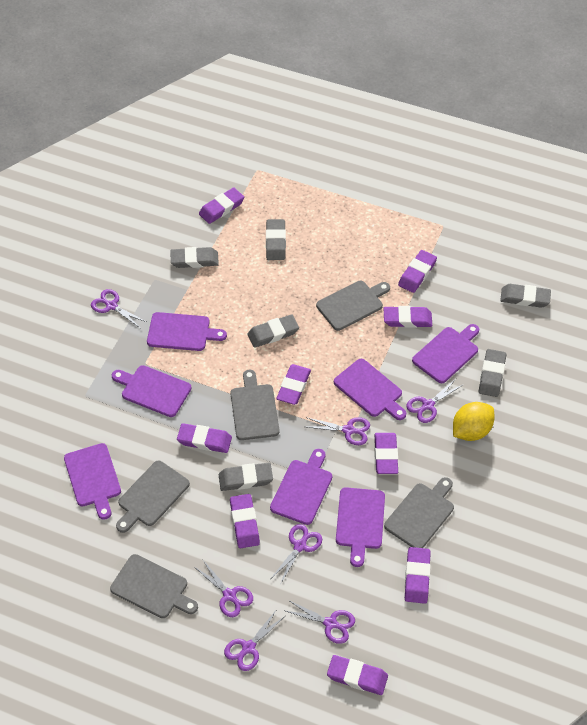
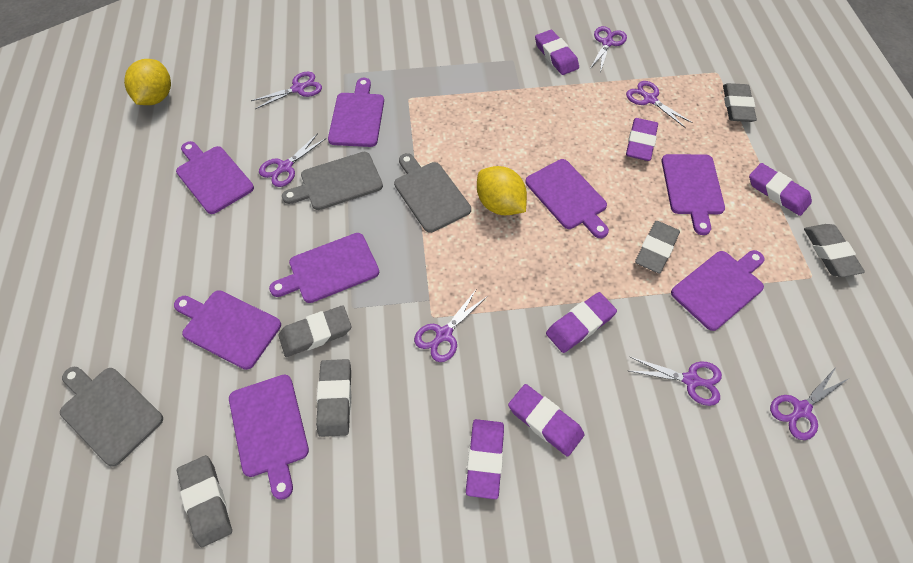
grey cutting board: [110,554,198,618] [116,461,190,533] [231,370,280,440] [316,281,390,331] [384,477,454,548] = 5 -> [60,367,163,467] [282,152,383,210] [394,153,471,233] = 3
purple cutting board: [64,443,121,520] [112,365,192,417] [147,312,227,351] [270,449,332,525] [334,359,406,420] [336,487,385,567] [412,324,479,383] = 7 -> [174,290,281,370] [176,141,254,214] [229,374,309,500] [269,233,379,303] [328,78,384,147] [525,159,609,238] [662,154,725,235] [671,250,765,331] = 8
purple eraser: [177,423,232,453] [199,187,244,224] [230,494,260,548] [276,364,311,405] [327,655,388,695] [375,433,398,474] [384,306,432,328] [398,250,437,293] [405,547,431,604] = 9 -> [466,419,504,499] [508,384,585,457] [535,30,579,75] [546,292,617,353] [626,118,658,161] [749,163,812,216] = 6
yellow lemon: [453,402,494,441] = 1 -> [124,59,171,105] [477,166,527,215] = 2

